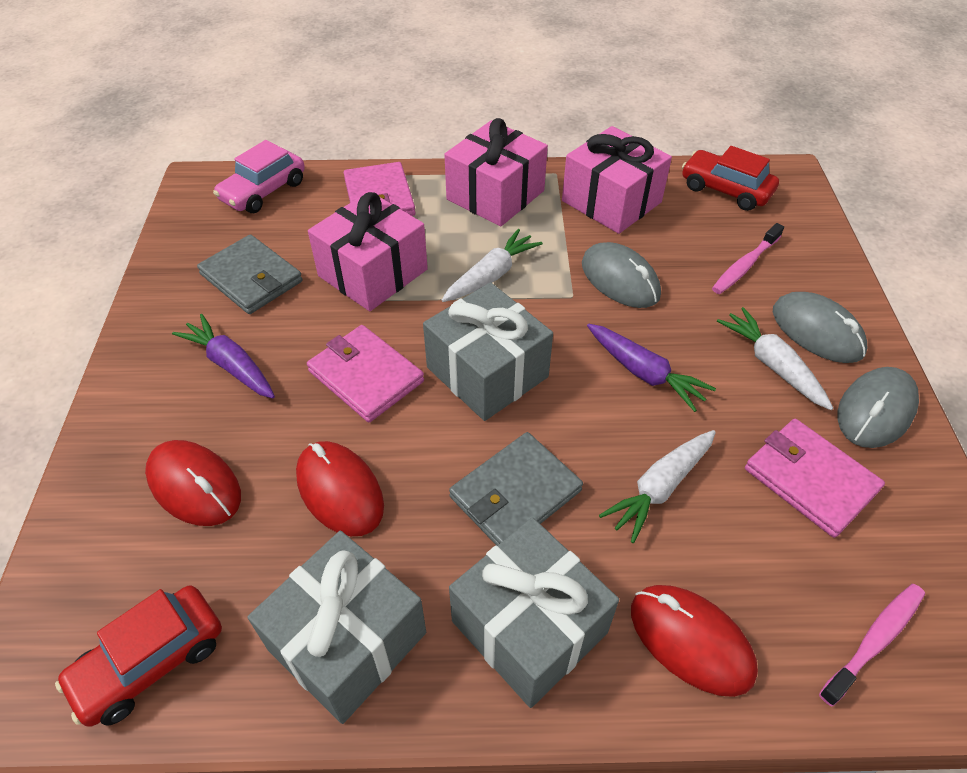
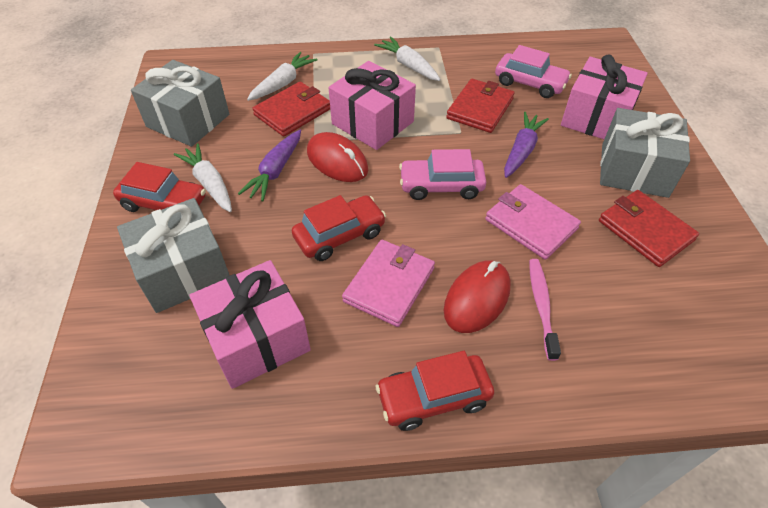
grey mouse: [582,242,661,308] [773,292,867,363] [838,367,919,448] = 3 -> none = 0
grey wallet: [197,234,303,314] [449,432,583,546] = 2 -> none = 0
pink car: [213,140,305,213] = 1 -> [399,149,486,200] [495,45,572,98] = 2
pink toothbrush: [712,223,784,294] [819,584,925,707] = 2 -> [529,259,561,361] = 1
pink wallet: [307,325,424,422] [344,162,416,216] [745,419,885,538] = 3 -> [342,240,435,327] [485,184,581,260] = 2
red car: [55,585,222,727] [682,146,779,211] = 2 -> [113,162,206,212] [292,195,386,261] [376,351,494,431] = 3
red mouse: [145,440,241,526] [296,441,384,536] [631,585,758,697] = 3 -> [307,132,368,182] [444,260,511,333] = 2
red wallet: none = 0 -> [252,82,330,137] [446,79,515,133] [599,190,699,267] = 3

